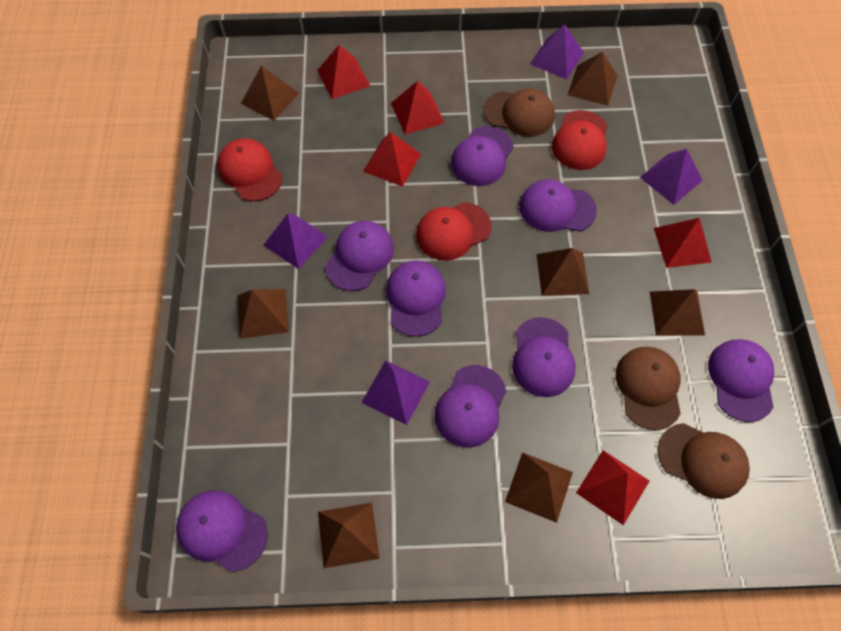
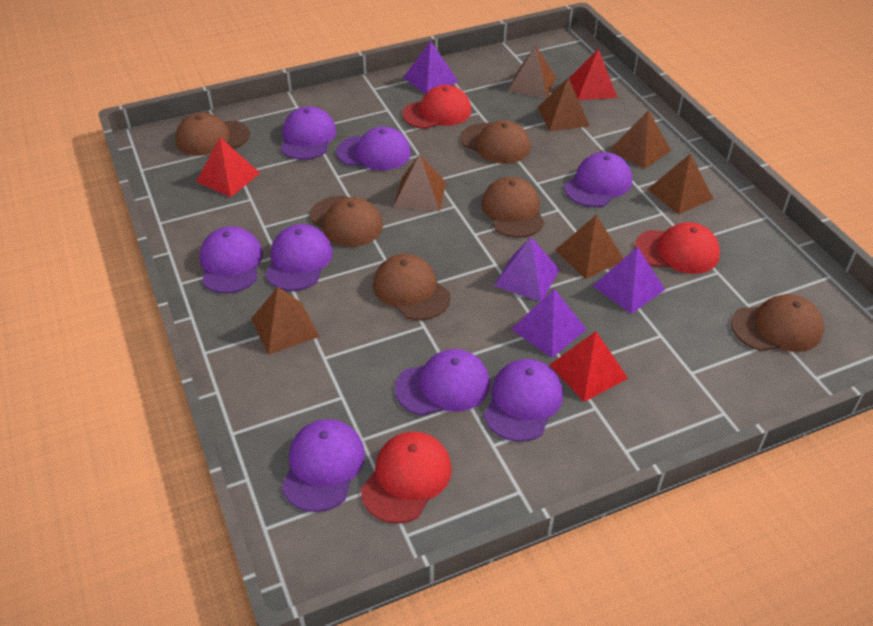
brown cap: [483,88,555,137] [616,347,681,430] [657,423,750,499] = 3 -> [175,113,250,156] [309,196,383,247] [373,254,451,320] [460,120,531,164] [481,177,544,238] [731,294,824,352] = 6
red pyramid: [317,45,370,99] [363,132,421,187] [391,80,445,135] [576,450,649,525] [654,218,712,268] = 5 -> [196,137,260,197] [550,331,628,402] [569,49,617,100] = 3

